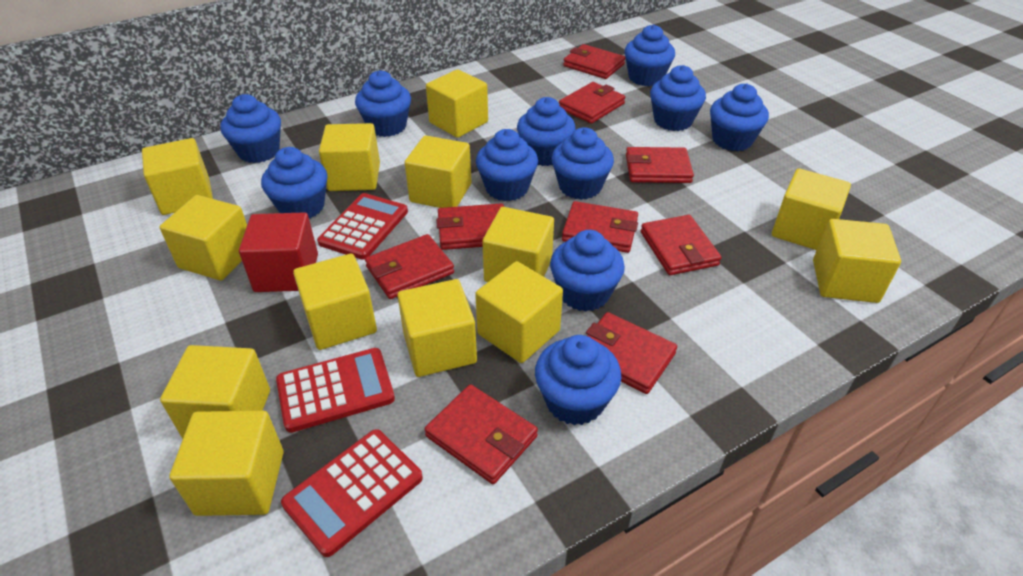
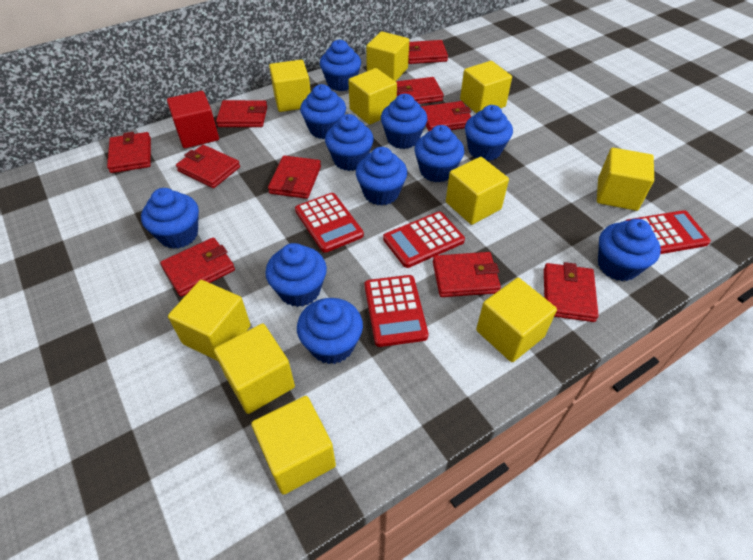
red calculator: [276,348,395,433] [281,429,423,557] [317,193,408,260] = 3 -> [295,193,364,253] [365,275,428,347] [383,212,465,268] [626,210,711,254] = 4
red wallet: [365,234,454,299] [425,384,538,484] [436,203,504,250] [559,82,625,124] [562,201,638,253] [563,44,626,79] [586,312,677,394] [626,147,694,183] [641,215,722,275] = 9 -> [107,132,151,173] [160,237,235,297] [176,145,240,188] [216,100,267,127] [268,155,321,199] [395,77,444,104] [408,40,448,64] [421,101,471,131] [433,252,501,297] [544,262,599,322] = 10
yellow cube: [142,138,213,215] [160,195,247,281] [160,345,270,439] [170,411,284,516] [293,254,377,350] [319,123,380,191] [397,279,477,377] [405,135,471,208] [426,69,488,138] [475,261,563,363] [482,207,554,282] [772,168,851,250] [813,219,901,303] = 13 -> [168,280,251,361] [214,323,295,414] [251,396,336,495] [269,60,311,112] [348,68,397,125] [366,31,409,81] [446,157,509,225] [460,61,512,113] [476,278,557,362] [597,148,654,211] = 10

